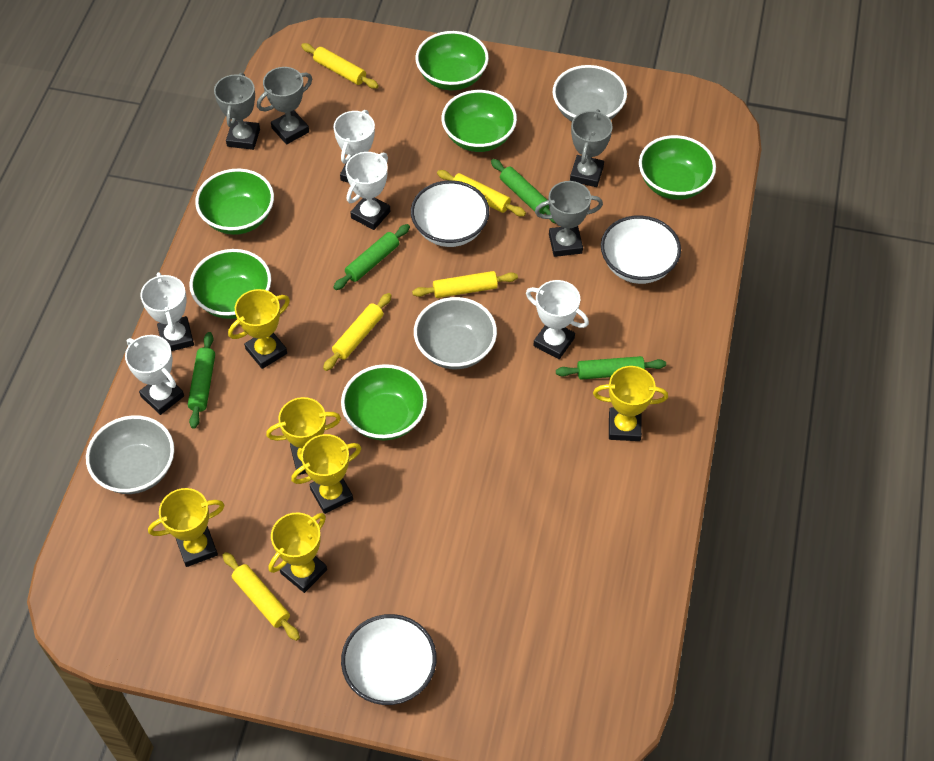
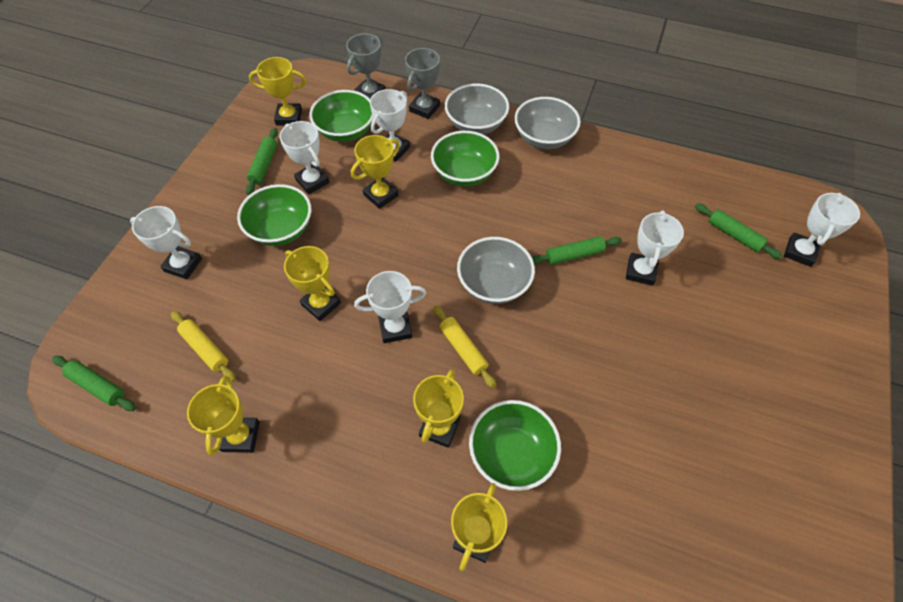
green bowl: [190,249,271,319] [195,169,274,235] [341,364,427,440] [415,31,489,90] [442,90,517,152] [639,135,716,200] = 6 -> [237,184,311,246] [309,90,374,142] [431,131,499,187] [469,400,561,491] = 4
grey trophy: [214,73,260,150] [257,67,312,144] [535,181,603,257] [570,109,613,187] = 4 -> [346,34,386,99] [405,48,440,119] = 2
white bowl: [341,614,437,705] [411,180,490,247] [601,215,681,284] = 3 -> none = 0
white trophy: [125,335,184,415] [140,272,194,351] [333,110,375,183] [346,152,390,230] [526,280,589,359] = 5 -> [130,206,202,280] [279,121,330,194] [354,271,426,343] [370,89,410,162] [626,210,684,286] [784,193,860,267] = 6
yellow rolling pin: [223,552,300,641] [301,43,379,89] [323,293,392,371] [412,271,518,298] [437,170,526,216] = 5 -> [171,311,236,382] [433,305,497,389] = 2

